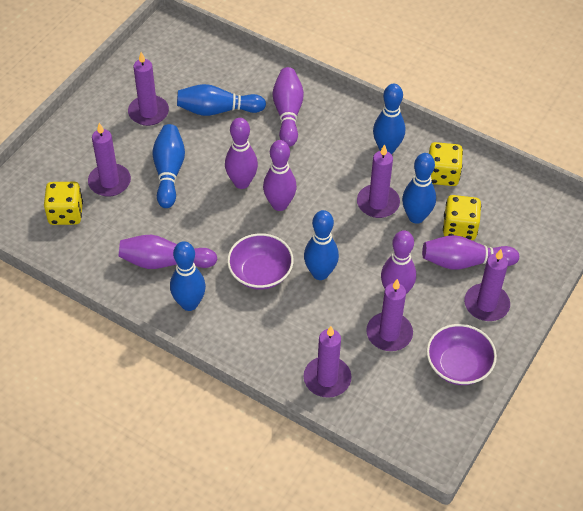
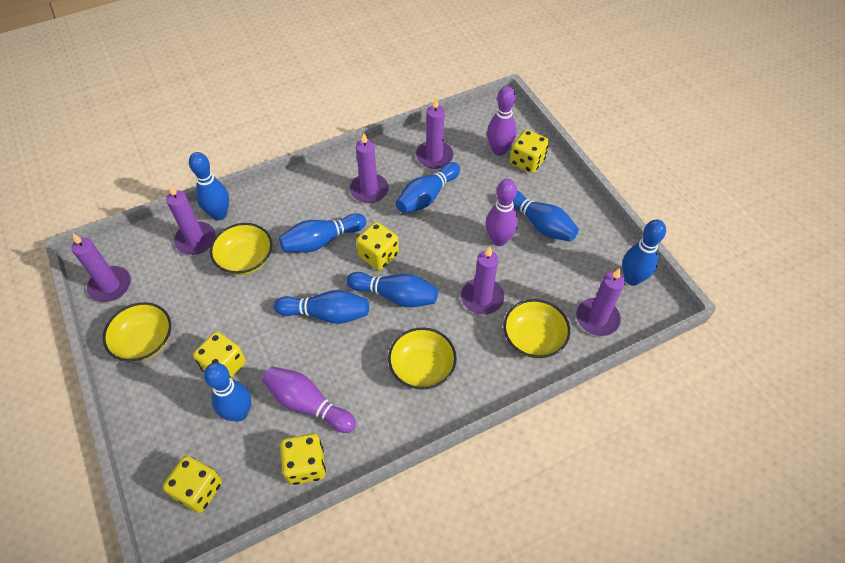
blue bowling pin: [152,124,185,208] [170,241,206,311] [177,84,266,116] [304,210,339,280] [373,84,405,154] [402,153,436,224] = 6 -> [189,152,229,220] [204,363,251,422] [274,290,369,324] [279,213,366,253] [346,272,438,307] [396,162,460,213] [513,191,579,241] [622,219,666,286] = 8
purple bowl: [227,233,294,289] [427,324,497,385] = 2 -> none = 0
purple bowling pin: [119,235,217,269] [225,118,258,189] [263,140,297,211] [273,67,304,147] [381,230,416,294] [422,235,519,270] = 6 -> [262,366,356,433] [485,179,518,246] [487,86,516,156] = 3
yellow bowl: none = 0 -> [103,302,171,362] [210,223,272,275] [388,327,457,390] [504,299,570,359] = 4
yellow dice: [44,182,83,225] [429,142,463,186] [443,195,481,240] = 3 -> [163,456,222,513] [193,331,246,378] [280,434,326,485] [356,222,399,270] [510,129,549,173] = 5

